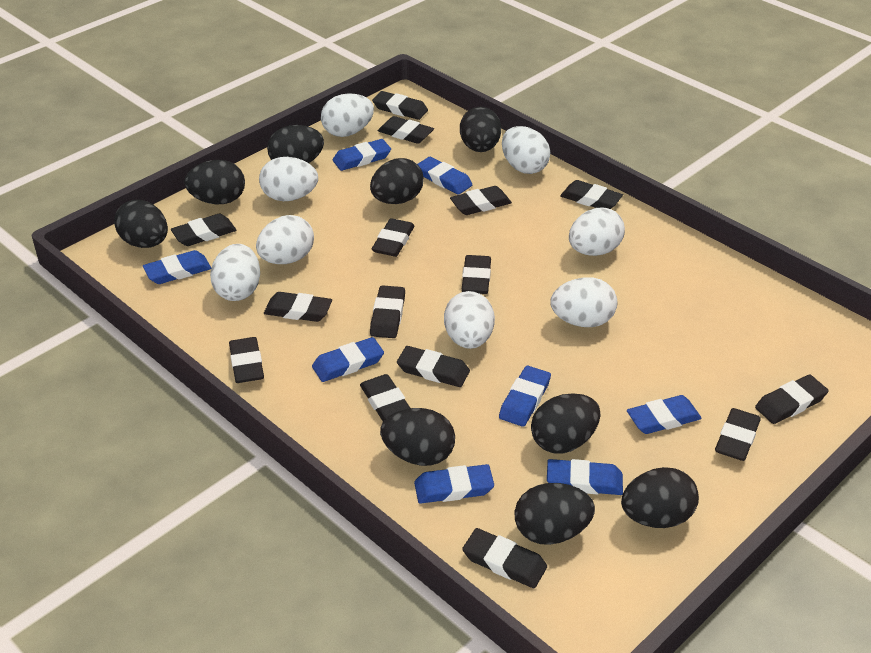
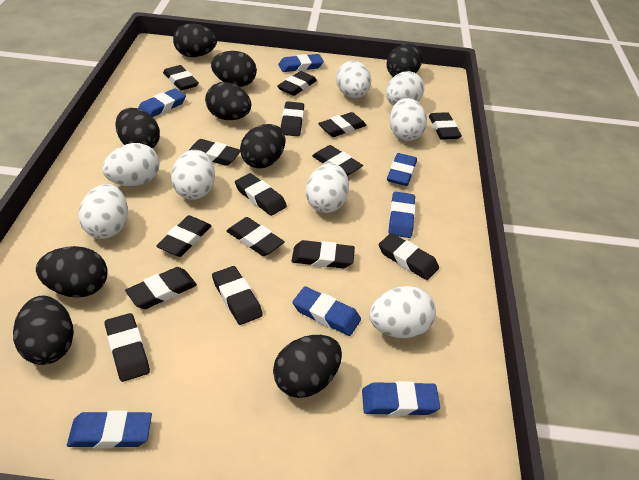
blue eraser: [143,250,211,284] [312,337,384,382] [333,139,391,171] [414,464,494,504] [417,157,472,195] [499,366,551,427] [547,459,623,495] [627,395,702,434] = 8 -> [67,411,152,448] [138,88,186,117] [278,54,324,72] [292,286,361,336] [362,381,440,416] [387,153,417,186] [389,192,415,238] = 7

